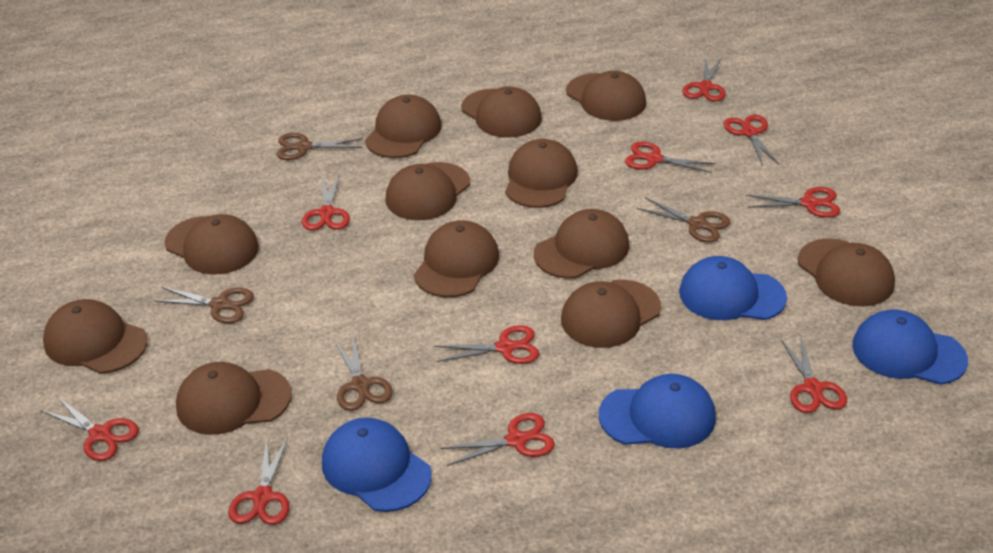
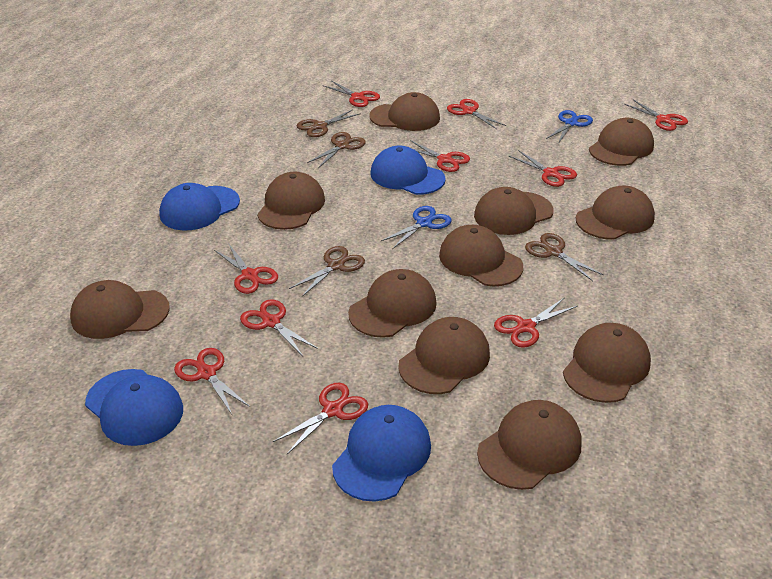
blue scissors: none = 0 -> [381,206,452,249] [546,110,593,144] = 2
brown cap: [43,299,147,374] [165,214,259,275] [176,362,292,435] [365,95,441,158] [386,162,470,220] [414,220,499,297] [461,86,542,138] [505,139,578,208] [534,209,629,279] [561,280,661,348] [566,71,646,121] [798,238,895,307] = 12 -> [70,280,170,339] [257,171,325,230] [348,269,437,338] [369,92,440,131] [398,317,490,394] [439,225,523,286] [474,187,554,235] [477,400,582,490] [563,323,651,403] [576,186,655,240] [589,118,654,166] = 11

